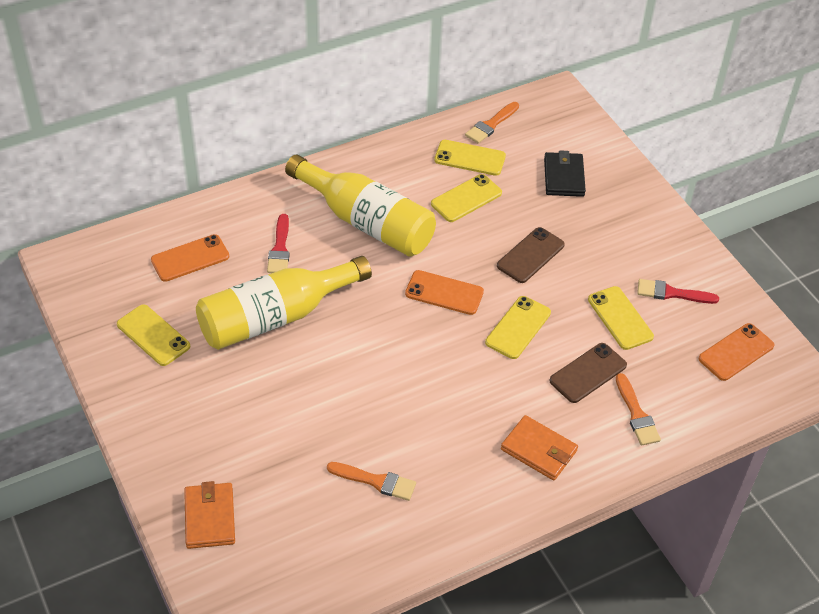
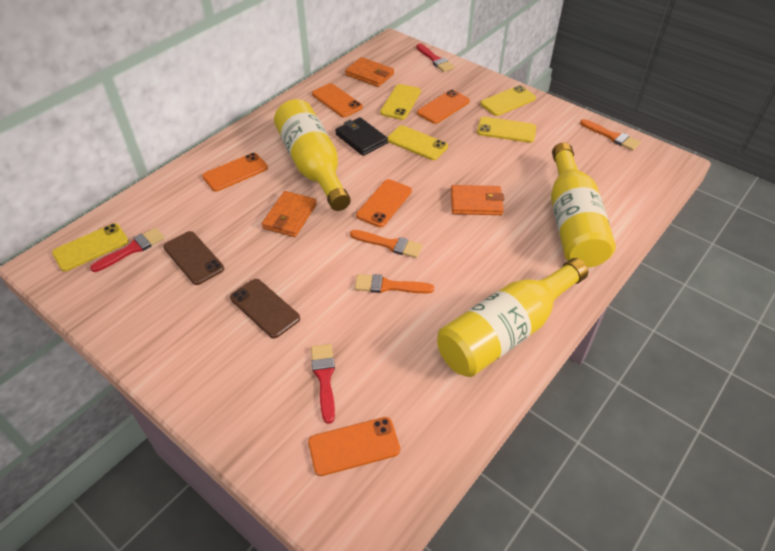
orange phone: [151,234,229,282] [405,270,484,315] [699,323,775,381] = 3 -> [202,153,268,192] [308,417,400,476] [312,83,363,117] [356,179,412,227] [417,90,470,124] = 5
orange wallet: [184,481,235,549] [501,415,578,481] = 2 -> [262,191,317,237] [345,57,394,87] [451,185,504,215] = 3
red brush: [267,214,290,273] [637,279,719,304] = 2 -> [90,228,165,272] [311,344,335,424] [416,44,454,72] = 3
yellow bottle: [196,256,372,350] [285,155,436,257] = 2 -> [274,99,351,211] [437,258,588,377] [551,143,616,268] = 3

